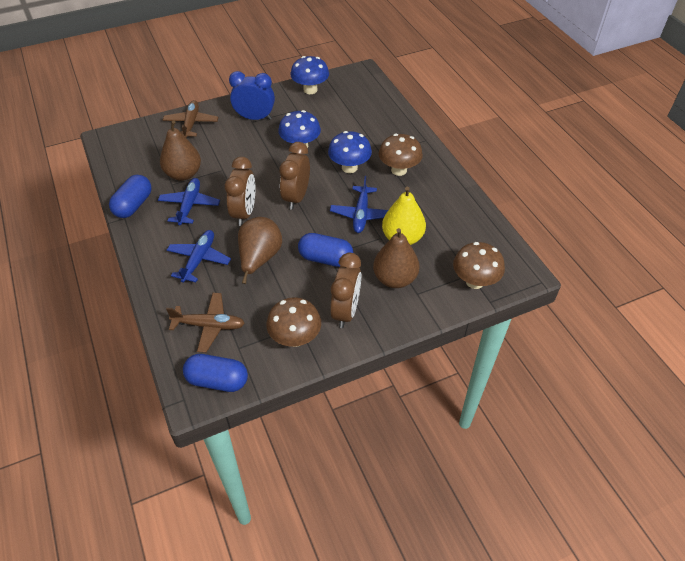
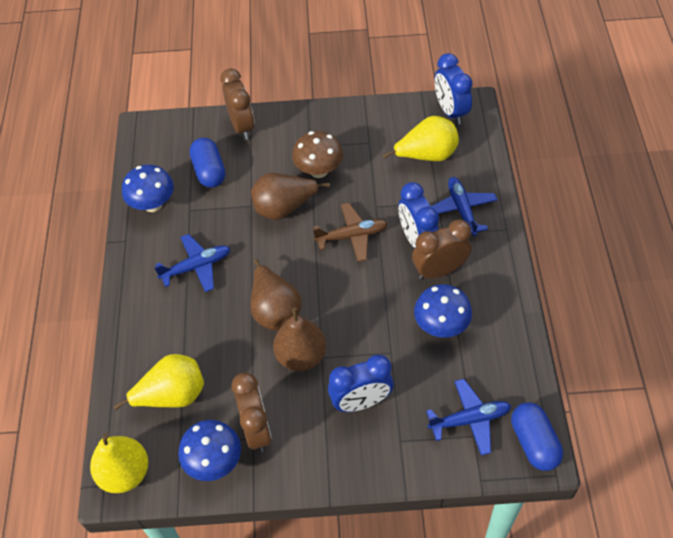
blue capsule: [109,175,152,218] [183,354,248,392] [298,233,353,267] = 3 -> [190,138,225,188] [511,402,563,471] = 2
blue clock: [229,71,275,120] = 1 -> [328,355,394,412] [398,182,439,249] [435,53,472,125] = 3
brown mushroom: [266,297,321,347] [379,134,423,176] [453,242,505,289] = 3 -> [292,131,343,178] = 1
brown plane: [163,100,218,138] [166,293,245,353] = 2 -> [313,203,388,262] = 1
yellow pear: [382,187,426,245] = 1 -> [90,433,148,493] [114,354,204,410] [383,116,459,161] = 3

